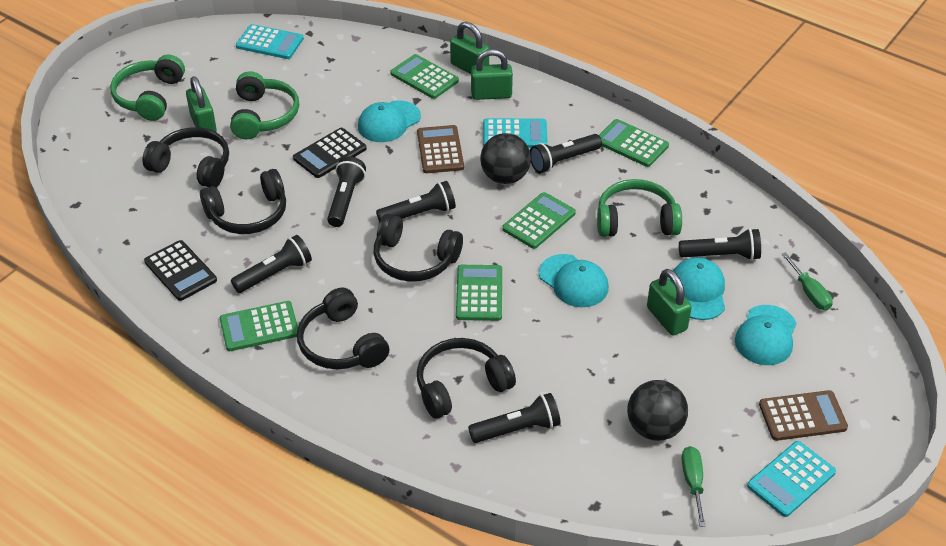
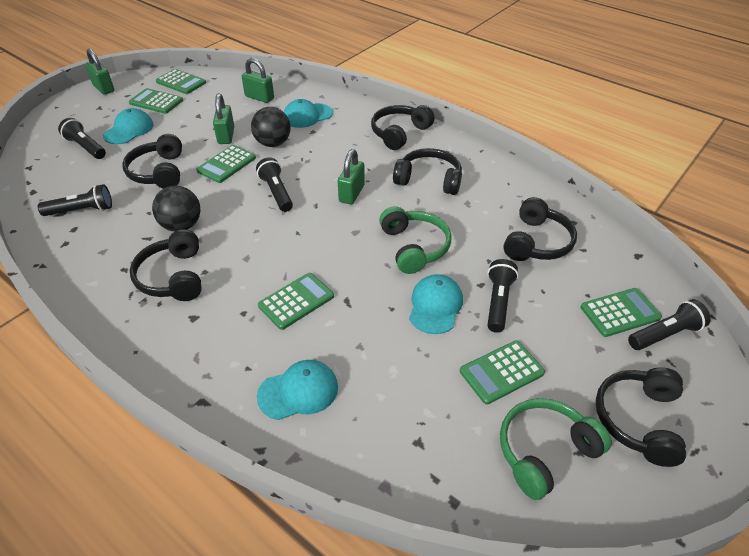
black calculator: [144,240,217,301] [293,128,367,178] = 2 -> none = 0
black flashlight: [231,235,312,293] [327,156,366,227] [376,181,456,223] [468,393,561,443] [530,134,602,173] [679,228,761,261] = 6 -> [38,184,112,216] [58,118,106,159] [256,157,293,212] [487,259,518,333] [628,299,711,350] = 5
black headphones: [142,127,229,188] [200,169,286,234] [297,287,389,369] [374,214,463,282] [417,338,516,419] = 5 -> [122,134,182,189] [130,229,202,301] [371,105,435,150] [393,148,462,195] [504,197,577,261] [595,367,686,467] = 6
brown calculator: [417,125,464,173] [759,390,848,441] = 2 -> none = 0
green calculator: [220,301,298,351] [390,54,459,99] [456,265,502,321] [502,192,576,249] [599,119,669,167] = 5 -> [129,88,183,114] [156,69,206,94] [196,145,256,183] [258,273,334,330] [460,340,545,405] [581,288,662,337] = 6
green headphones: [110,55,185,121] [230,71,299,139] [597,179,682,237] = 3 -> [379,206,452,274] [500,398,612,500] = 2
green screwdriver: [682,446,706,527] [781,252,833,310] = 2 -> none = 0
turquoise calculator: [236,24,304,59] [483,118,548,148] [747,441,836,517] = 3 -> none = 0

